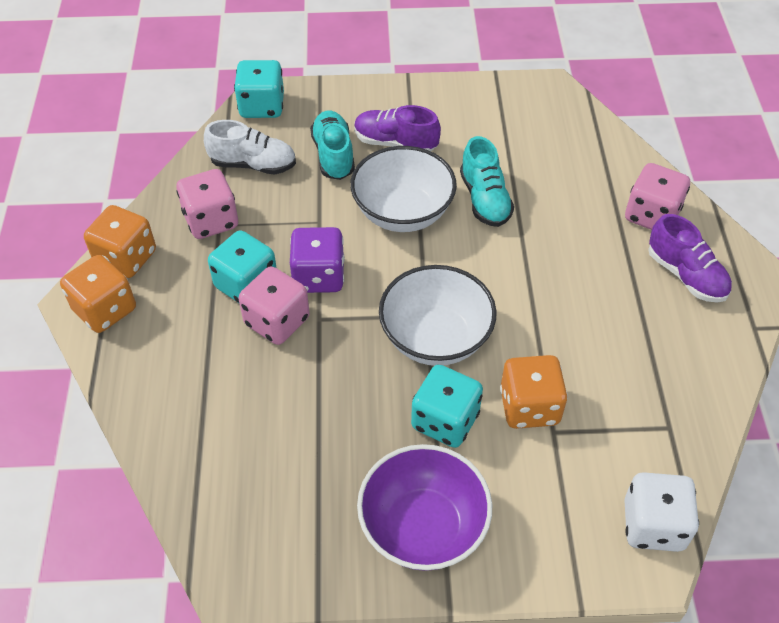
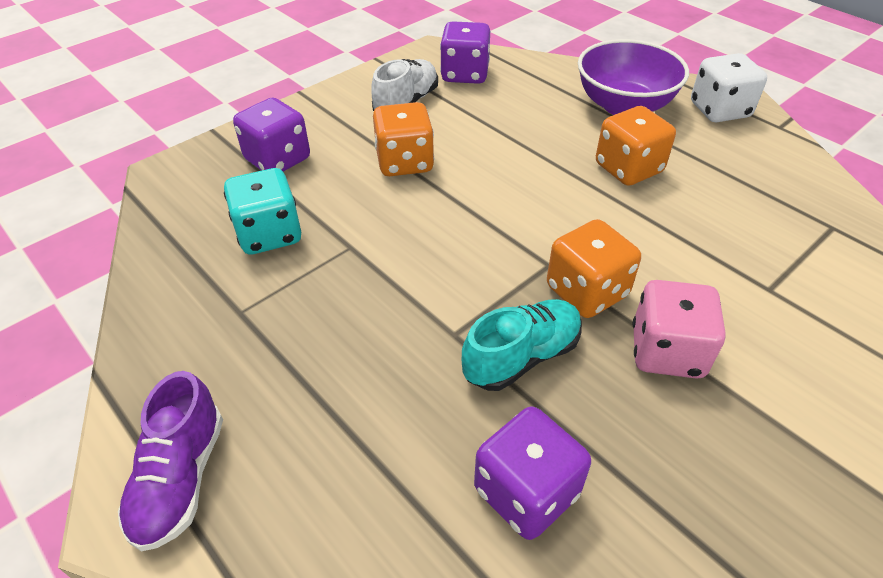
pink dice: [176,169,238,239] [238,266,310,345] [625,163,690,230] = 3 -> [632,280,726,379] = 1
purple dice: [290,227,345,293] = 1 -> [233,98,310,172] [440,21,490,84] [474,407,591,540] = 3
purple shoe: [354,105,441,151] [648,214,732,303] = 2 -> [118,371,223,551] = 1
turquoise dice: [208,230,277,303] [234,60,284,118] [411,365,483,448] = 3 -> [224,168,301,255] = 1
turquoise shoe: [310,110,355,180] [460,136,514,227] = 2 -> [462,299,582,391] = 1
white bowl: [350,146,457,232] [379,265,497,366] = 2 -> none = 0

